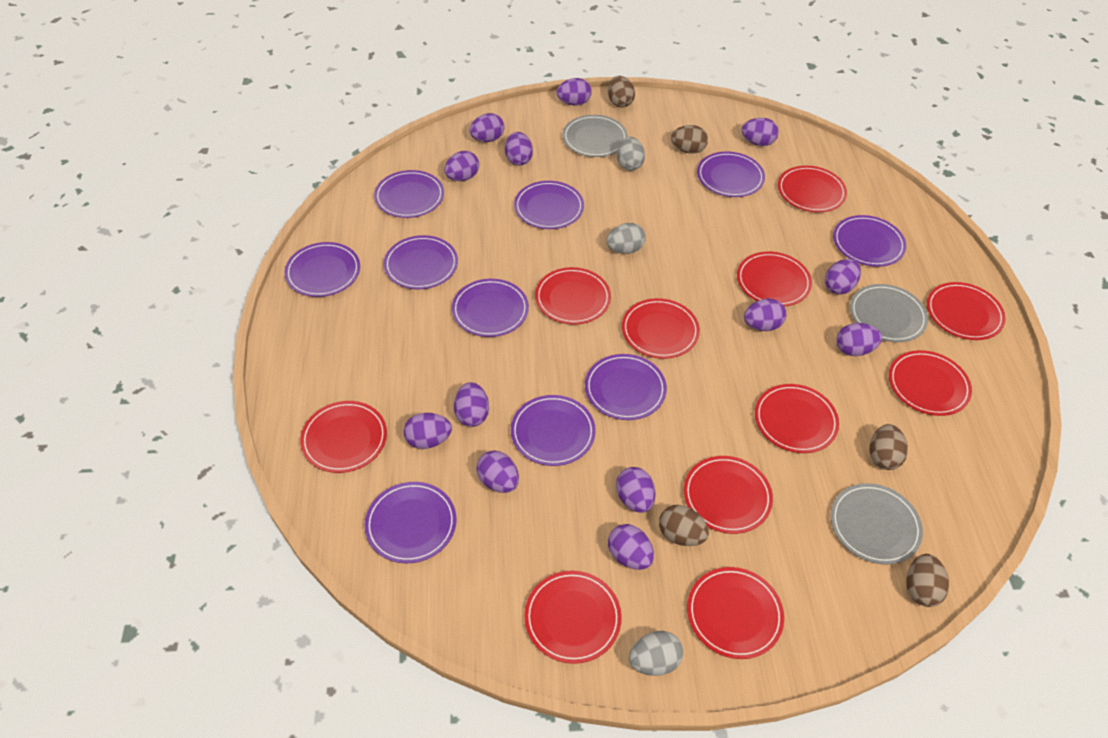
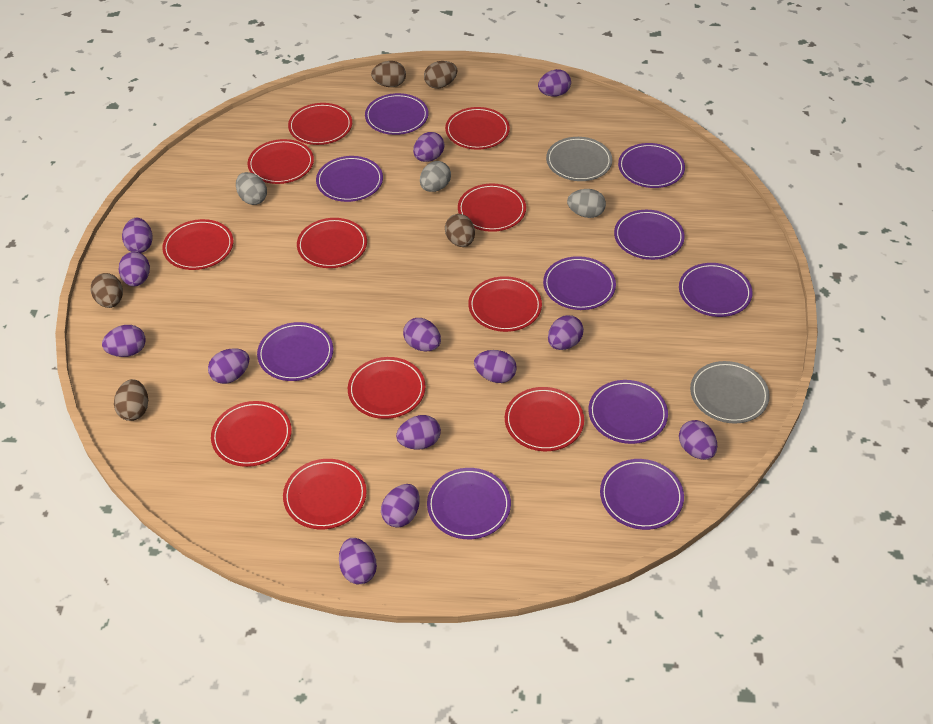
grey plate: [562,115,628,157] [831,483,923,565] [850,284,928,342] = 3 -> [546,137,612,181] [690,361,770,424] = 2

